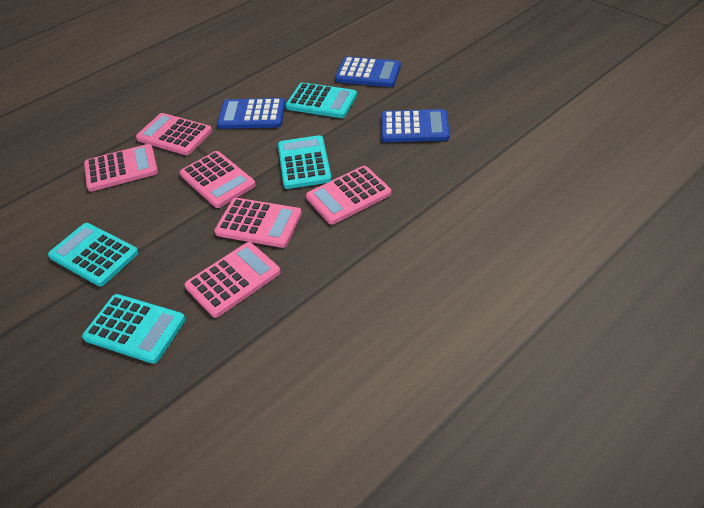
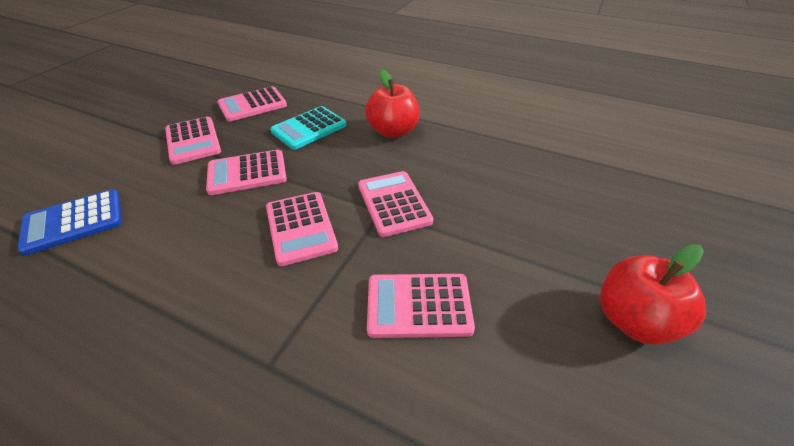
blue calculator: [217,98,285,129] [335,57,401,87] [381,109,450,142] = 3 -> [17,189,122,256] = 1
red apple: none = 0 -> [365,69,420,138] [600,244,706,345] = 2
turquoise calculator: [48,223,139,286] [82,294,186,364] [278,135,332,189] [286,82,357,118] = 4 -> [270,106,347,150] = 1

